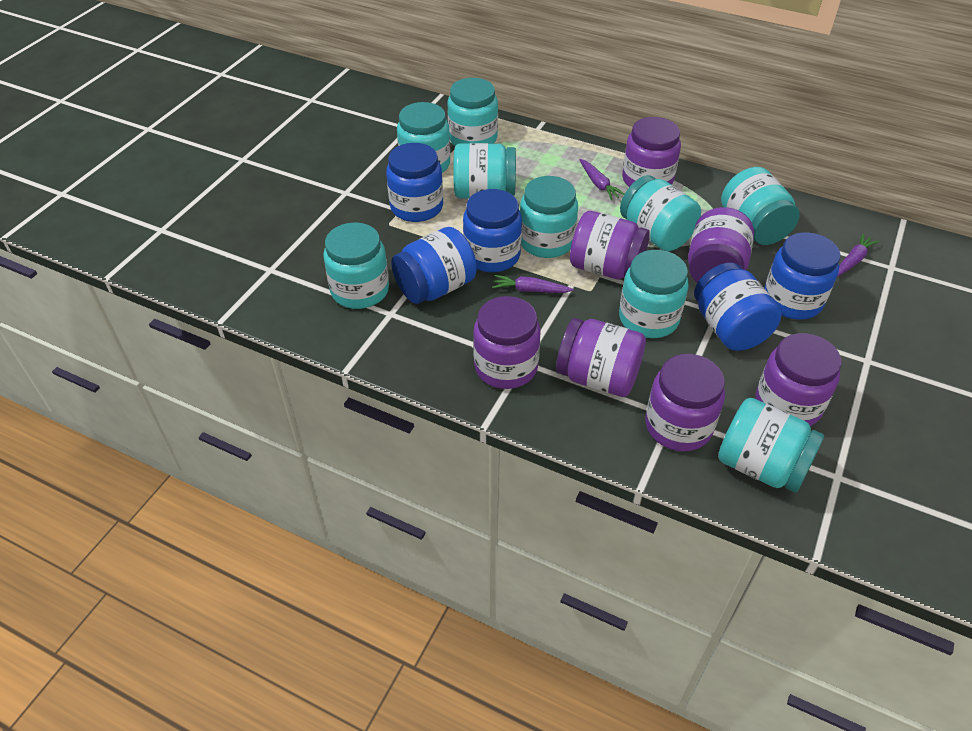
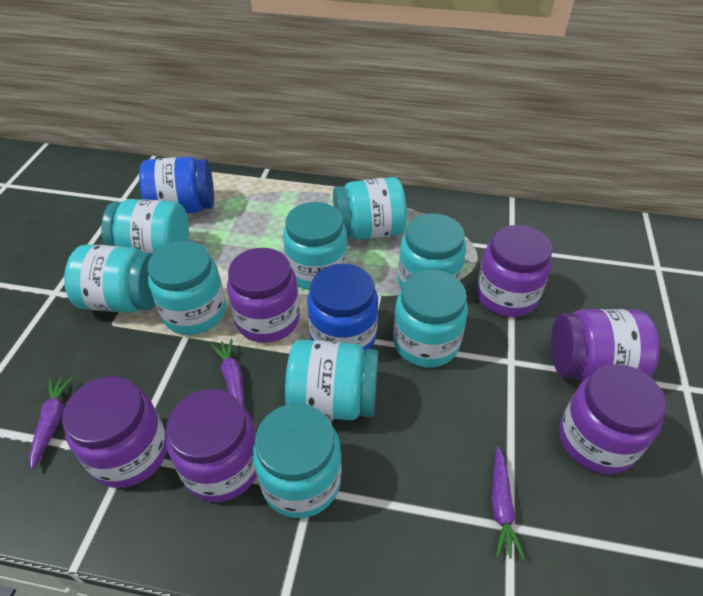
blue jar: [386,143,443,222] [391,227,477,304] [463,189,522,272] [694,263,782,351] [764,232,840,320] = 5 -> [139,157,214,214] [307,264,378,351] = 2
purple jar: [473,296,541,389] [556,318,646,397] [570,211,650,279] [622,117,681,187] [645,354,725,451] [688,207,754,283] [756,333,841,426] = 7 -> [62,377,167,488] [166,389,257,502] [227,248,300,343] [476,225,552,317] [551,309,660,381] [559,364,667,474] = 6

